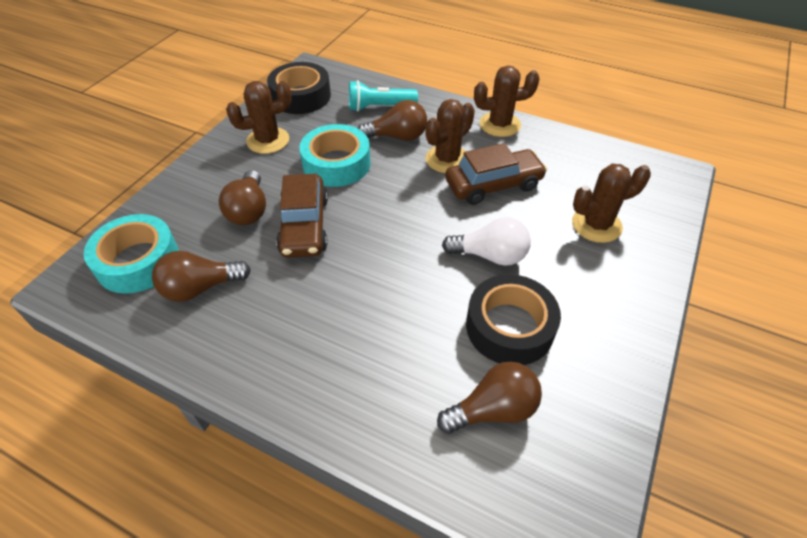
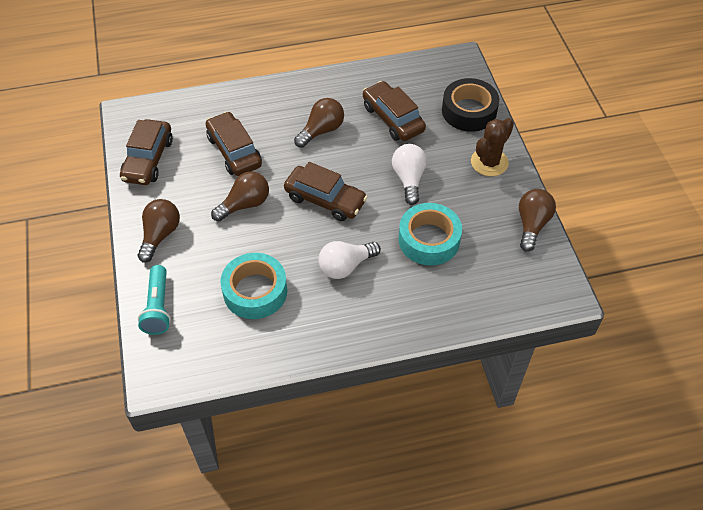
black tape: [267,62,331,114] [466,274,561,365] = 2 -> [442,78,499,132] = 1
brown cactus: [226,81,291,154] [425,99,475,173] [474,65,540,137] [572,164,651,243] = 4 -> [471,118,514,176] = 1
brown car: [276,174,328,258] [445,143,547,205] = 2 -> [120,119,173,185] [206,111,262,176] [284,162,368,221] [363,81,426,141] = 4
white light bulb: [442,217,531,266] = 1 -> [318,241,381,279] [392,144,427,205] = 2

